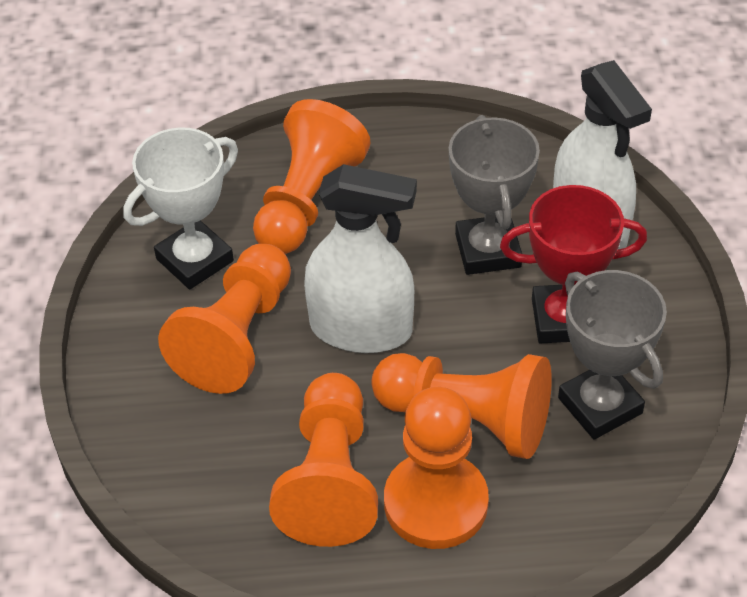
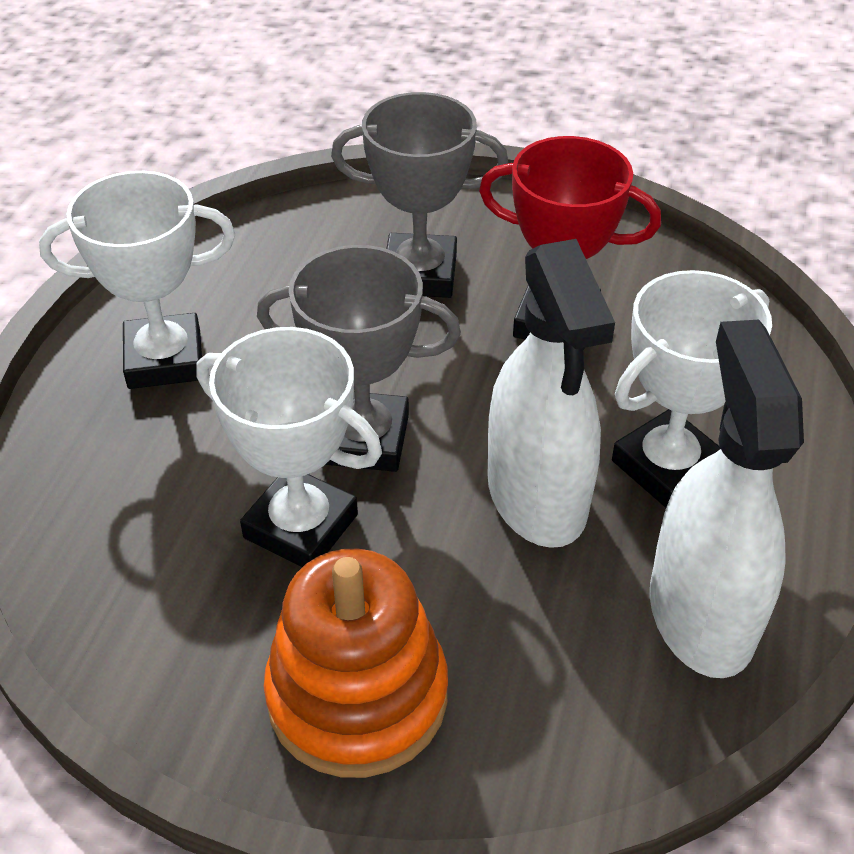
orange pawn: [158,244,291,394] [253,99,371,254] [269,373,378,547] [371,353,552,459] [384,387,489,549] = 5 -> none = 0
orange stacking toy: none = 0 -> [264,549,448,778] = 1
white trophy: [123,127,238,290] = 1 -> [39,171,235,389] [197,327,382,567] [612,270,772,508] = 3

